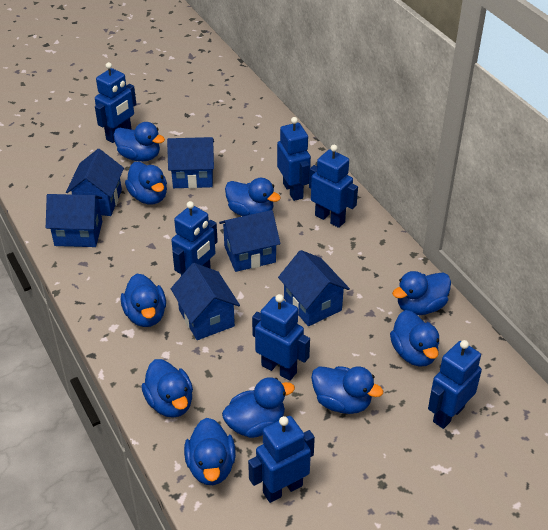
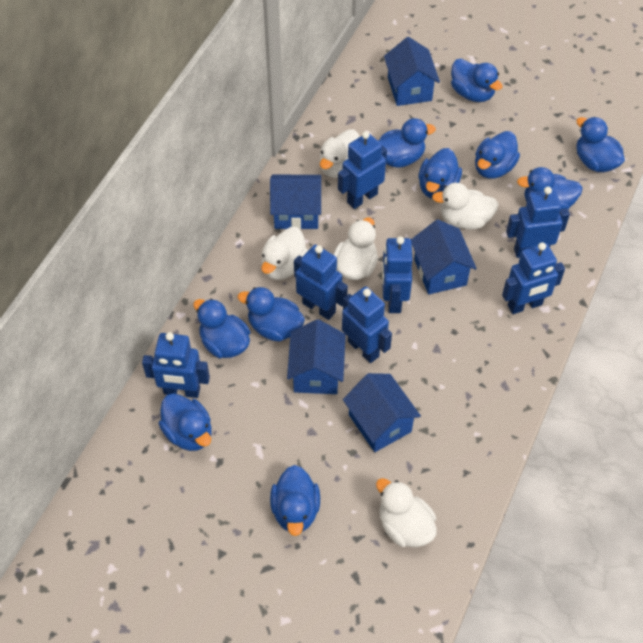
blue house: [46,194,102,247] [66,149,124,216] [167,137,214,189] [171,263,240,340] [219,210,280,272] [278,250,350,326] = 6 -> [270,175,321,230] [287,319,346,394] [343,373,421,452] [384,37,440,106] [411,220,477,294] = 5
white duck: none = 0 -> [261,227,308,280] [320,129,360,178] [333,218,378,280] [376,478,437,547] [432,183,499,229] = 5

